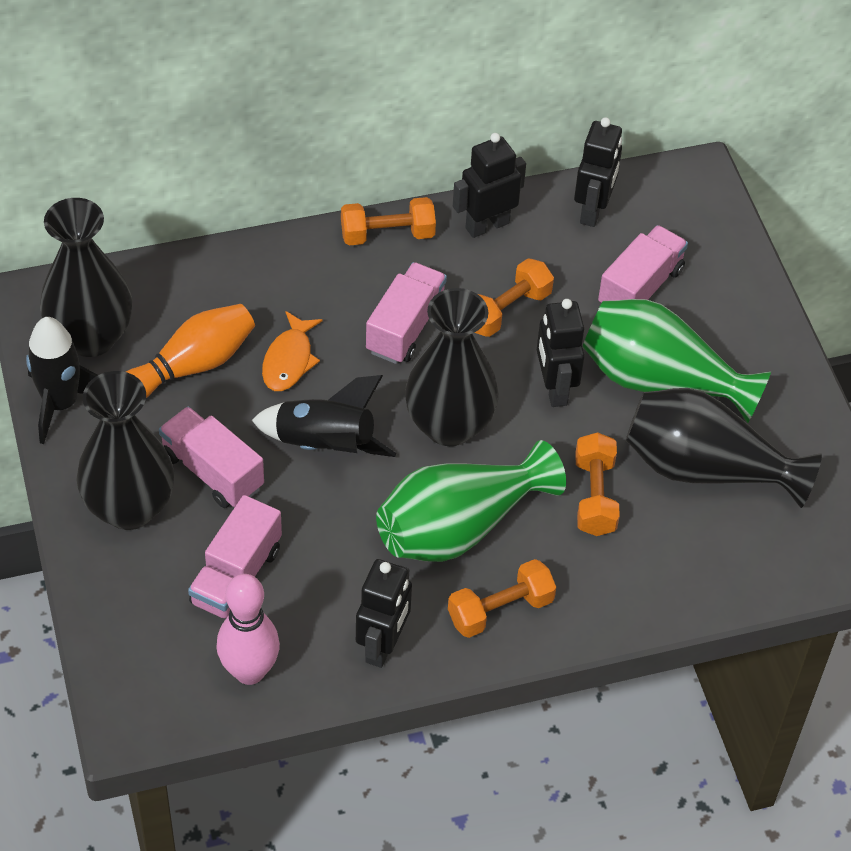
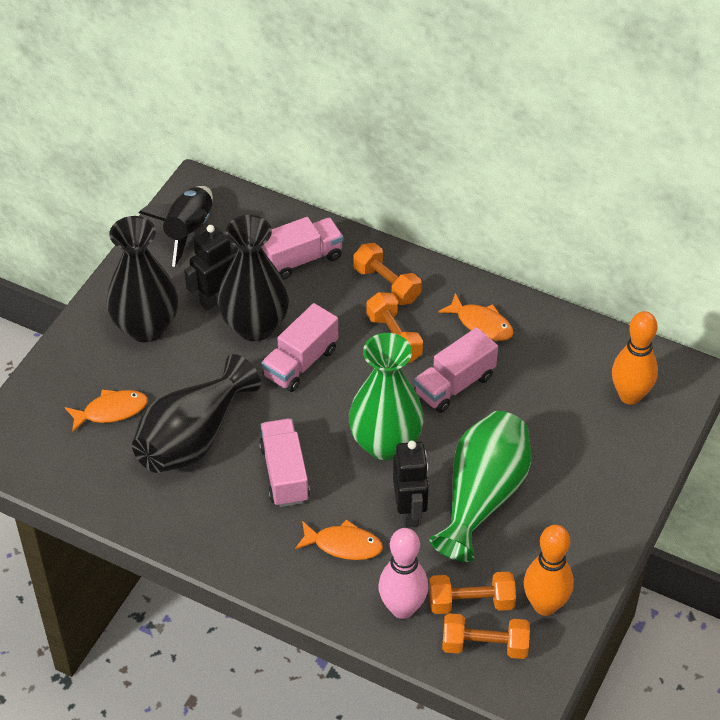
black robot: [356,559,412,668] [453,133,526,238] [537,299,584,407] [574,117,622,227] = 4 -> [184,225,238,311] [393,441,429,528] = 2
black rocket: [26,317,98,444] [252,375,396,457] = 2 -> [139,186,213,267] = 1
black vase: [40,198,132,357] [77,371,174,530] [405,288,499,446] [626,388,822,508] = 4 -> [106,216,178,342] [132,354,261,473] [218,215,289,341] = 3
orange bowling pin: [126,304,255,398] = 1 -> [523,525,574,616] [612,311,658,405] = 2
orange fish: [262,311,323,391] = 1 -> [65,389,148,433] [295,519,383,560] [438,293,514,341] = 3

